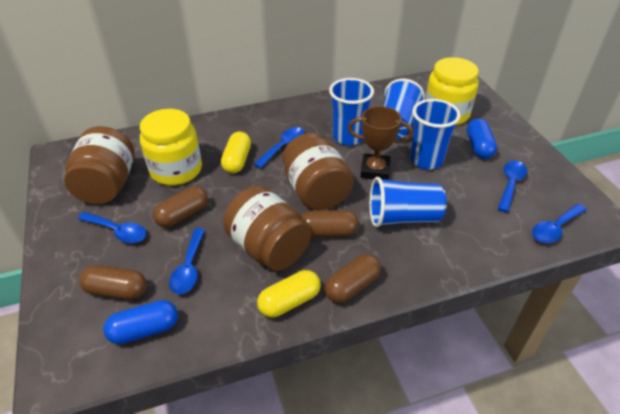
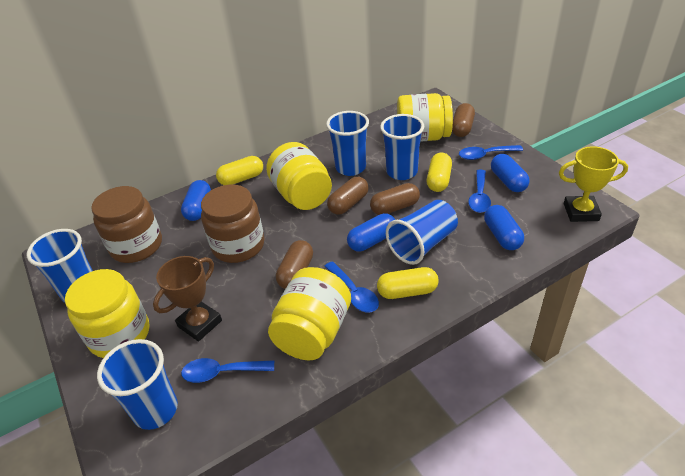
blue capsule: [103,300,178,344] [467,118,497,159] = 2 -> [181,180,211,221] [347,213,395,252] [484,205,524,250] [491,154,530,192] = 4
blue cup: [329,78,374,146] [370,177,447,228] [384,78,425,139] [410,99,461,169] = 4 -> [27,229,93,303] [97,339,178,430] [326,111,369,176] [380,114,424,180] [386,200,458,265] = 5
blue spoon: [78,212,146,243] [169,228,205,294] [254,127,305,168] [498,161,527,212] [532,204,587,243] = 5 -> [181,358,274,383] [324,261,379,312] [459,145,523,160] [468,170,491,213] = 4
brown jar: [64,126,135,204] [223,185,311,271] [283,133,354,210] = 3 -> [91,186,162,263] [201,185,265,263] = 2
yellow capsule: [221,132,251,173] [257,270,321,318] = 2 -> [216,156,263,185] [377,267,439,299] [427,153,452,192] = 3
yellow jar: [140,109,202,185] [425,57,479,125] = 2 -> [65,269,150,358] [266,142,332,210] [268,267,351,360] [397,93,453,142] = 4
yellow trophy: none = 0 -> [559,146,628,222] = 1

